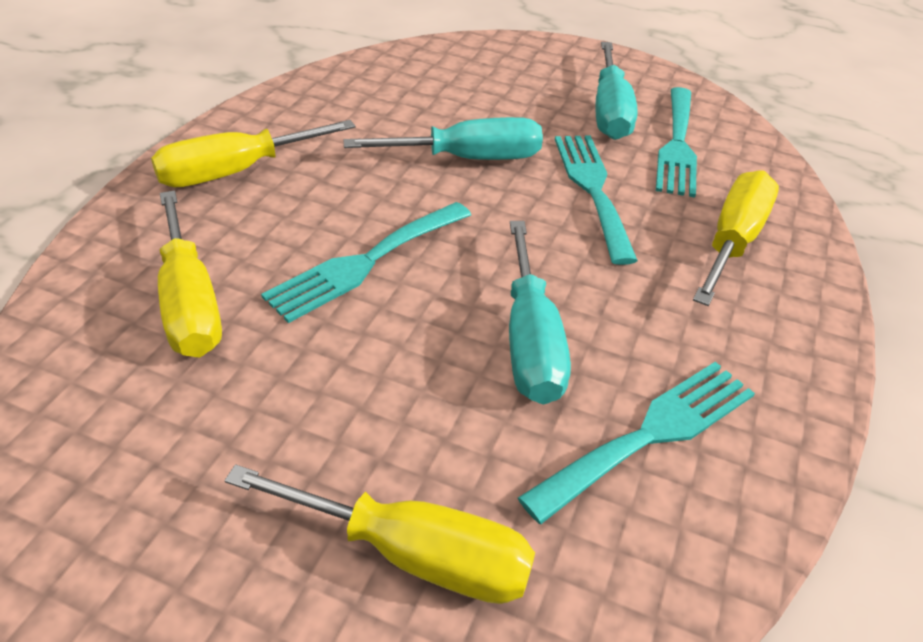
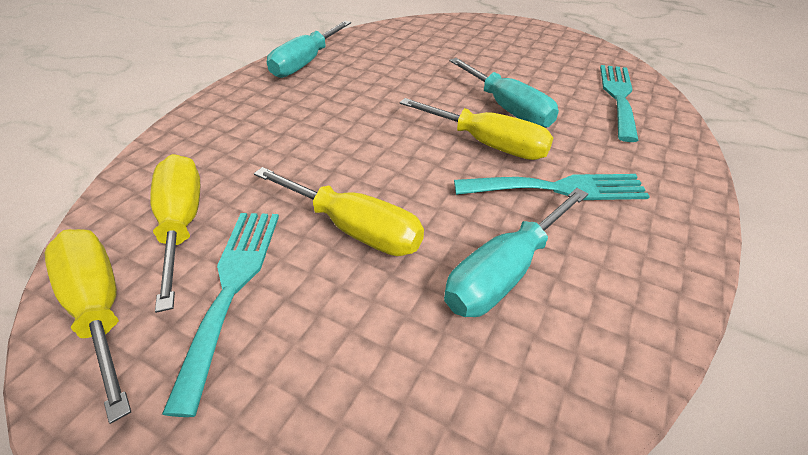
turquoise fork: [261,202,471,323] [518,362,755,524] [555,135,638,265] [656,87,697,197] = 4 -> [162,213,279,417] [454,174,650,200] [600,65,639,142] = 3

